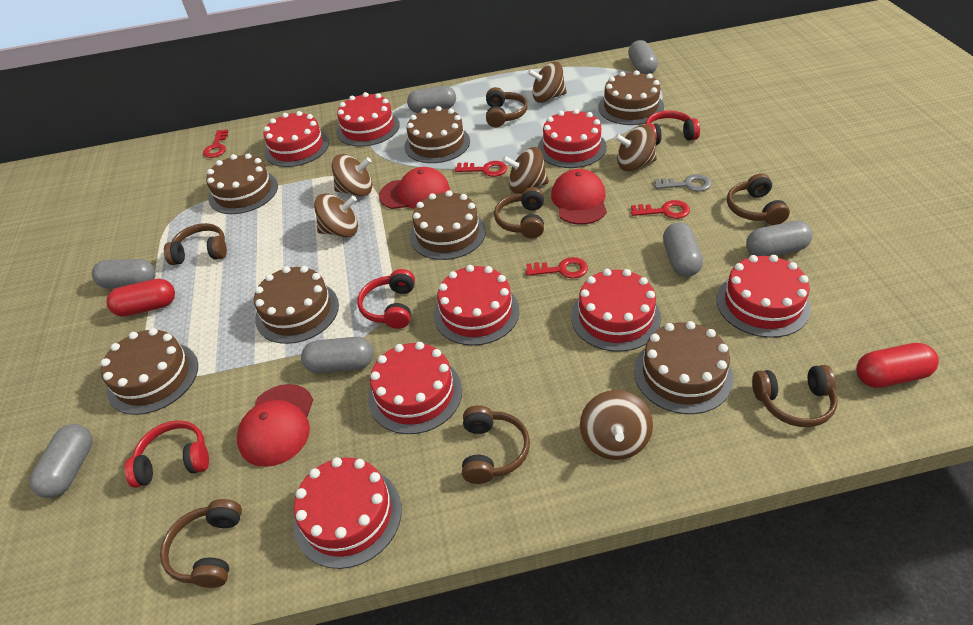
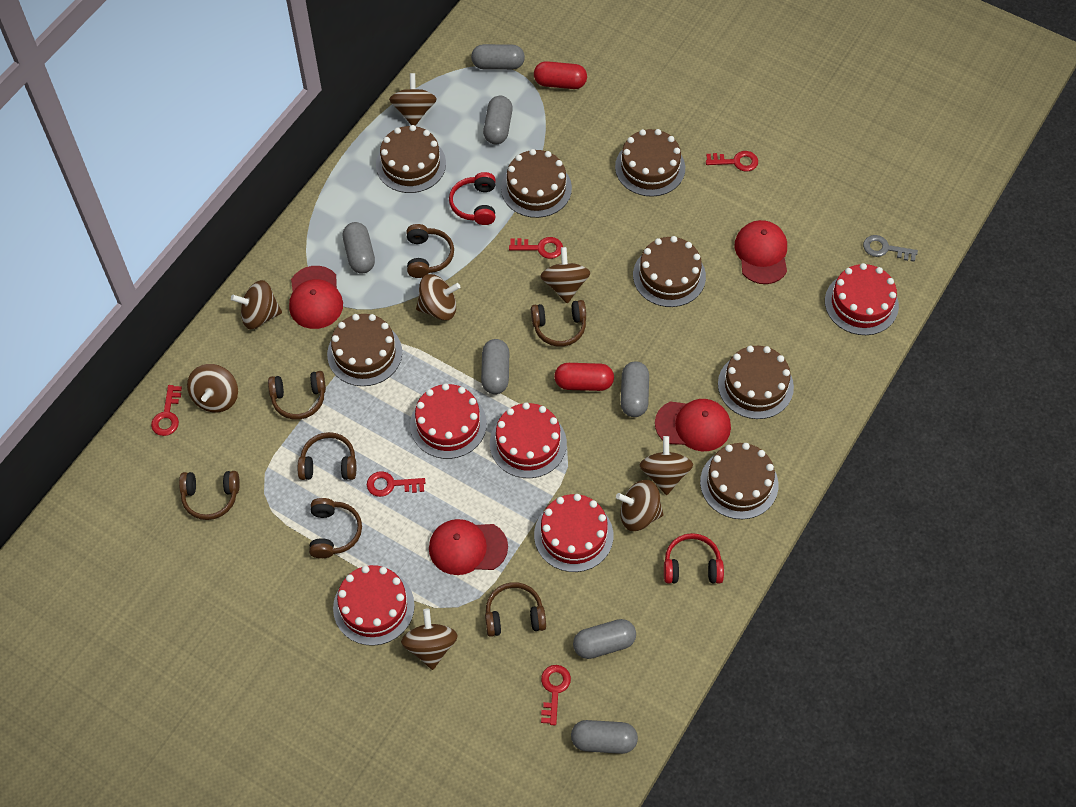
brown spinning top: [314,193,358,237] [332,154,372,196] [502,147,549,194] [528,61,567,103] [580,390,653,460] [614,125,657,171] = 6 -> [187,364,238,413] [231,280,282,329] [389,73,437,126] [401,609,458,670] [416,274,460,320] [540,247,590,303] [616,480,663,531] [640,436,693,495] = 8
red cake: [263,111,329,167] [294,457,402,569] [337,92,400,147] [368,342,462,434] [434,265,520,346] [538,109,607,168] [571,269,661,352] [716,255,811,338] = 8 -> [333,565,415,646] [410,383,487,459] [490,402,567,478] [534,494,613,572] [825,263,899,335] = 5
red cap: [237,384,313,467] [379,167,450,209] [551,169,607,225] = 3 -> [289,266,343,329] [429,519,508,575] [655,399,731,451] [735,220,787,284] = 4
red headphones: [124,420,209,488] [357,269,415,329] [645,111,700,145] = 3 -> [449,172,496,225] [664,533,724,584] = 2
red key: [203,130,228,158] [455,161,507,177] [526,257,588,279] [631,200,690,219] = 4 -> [151,385,182,436] [367,471,425,497] [509,237,563,259] [541,665,571,725] [706,151,758,171] = 5

